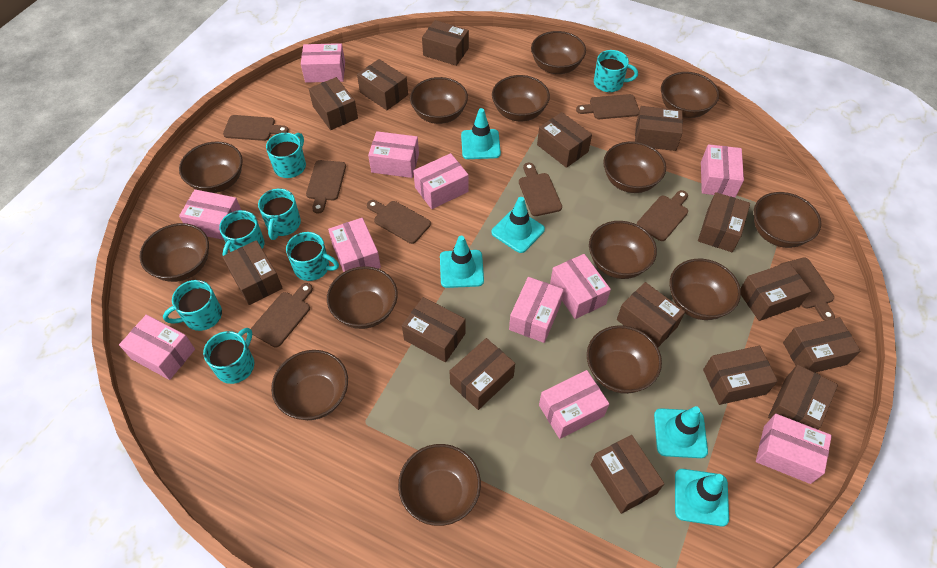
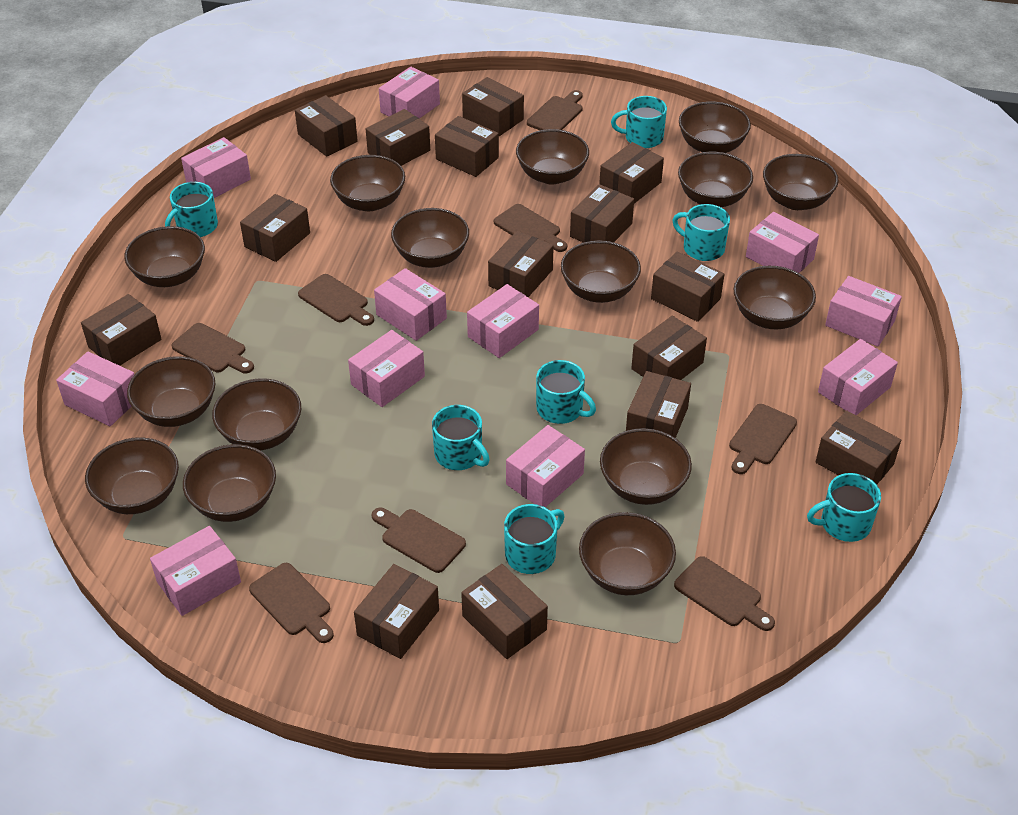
brown bowl: [139,223,209,282] [179,141,243,193] [271,350,348,420] [327,266,398,329] [398,444,481,526] [410,77,468,124] [492,75,550,121] [531,31,586,74] [587,325,662,394] [589,221,657,279] [603,141,666,193] [661,72,719,118] [670,259,741,320] [754,192,821,248] = 14 -> [85,437,179,514] [124,226,205,287] [127,356,215,427] [183,444,276,522] [212,378,301,450] [330,155,405,211] [391,208,469,268] [516,129,589,184] [561,240,641,303] [579,512,676,595] [600,428,692,505] [678,152,753,207] [679,102,751,153] [734,266,816,329] [763,154,838,210] = 15
turquoise traffic cone: [440,236,484,288] [461,108,501,159] [491,197,545,253] [654,406,708,458] [675,469,729,526] = 5 -> none = 0

